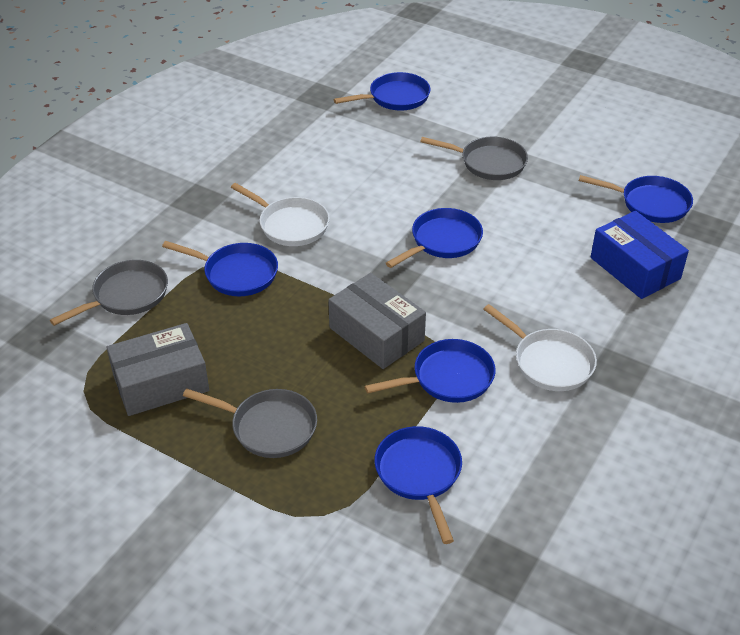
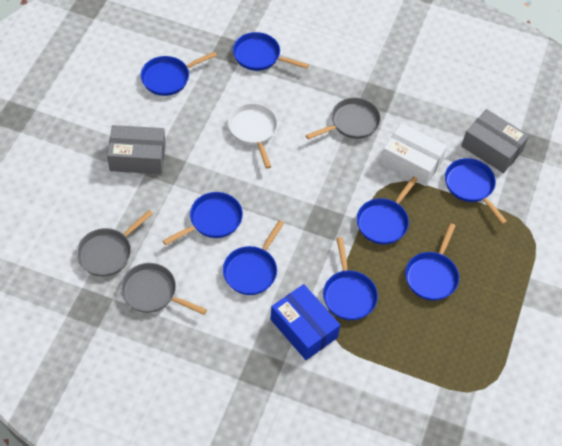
blue pan: [162,241,278,296] [333,72,430,110] [365,339,496,403] [374,426,462,544] [386,208,483,268] [579,175,693,223] = 6 -> [141,52,217,96] [163,192,243,245] [223,220,284,295] [233,32,309,71] [323,237,378,320] [357,176,418,244] [405,223,459,300] [445,158,507,224] = 8
white box: none = 0 -> [381,123,447,186] = 1
white pan: [231,183,330,246] [484,304,597,391] = 2 -> [228,103,278,169] = 1

